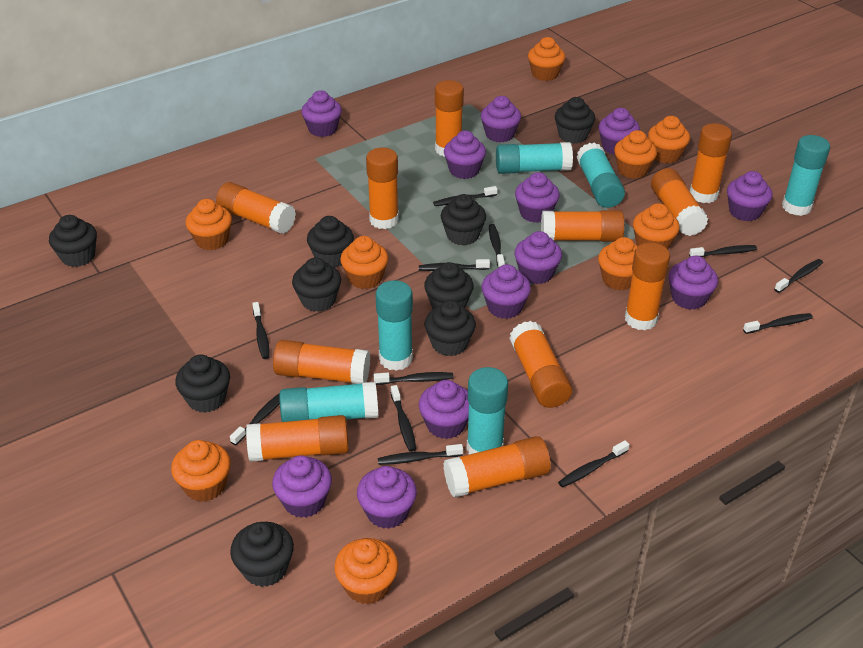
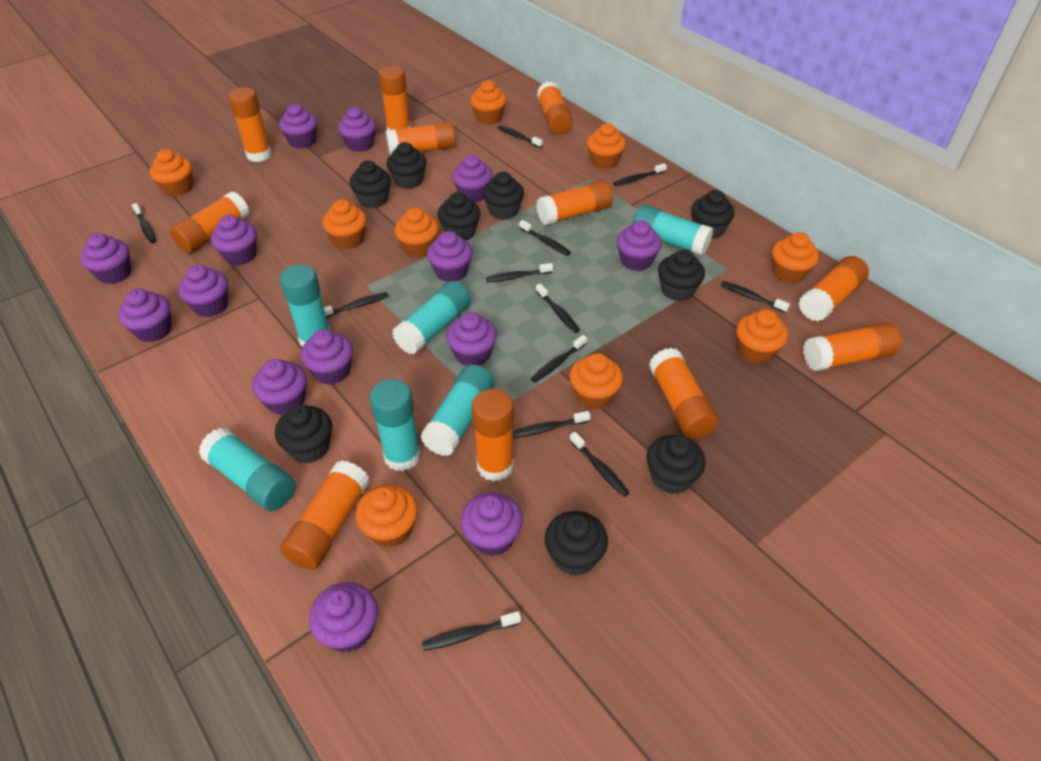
purple cupcake: [272,455,332,518] [301,90,342,137] [357,466,417,529] [419,380,469,439] [444,131,486,179] [481,96,521,142] [481,264,531,319] [514,231,562,284] [515,172,560,223] [598,108,640,154] [669,256,718,310] [727,171,772,221] = 12 -> [80,233,131,284] [118,289,172,342] [178,265,228,317] [211,215,257,265] [252,359,307,415] [279,104,317,149] [301,329,353,385] [309,582,378,652] [338,107,376,152] [427,231,473,282] [446,312,497,366] [452,155,493,203] [460,492,523,556] [617,220,662,271] = 14

